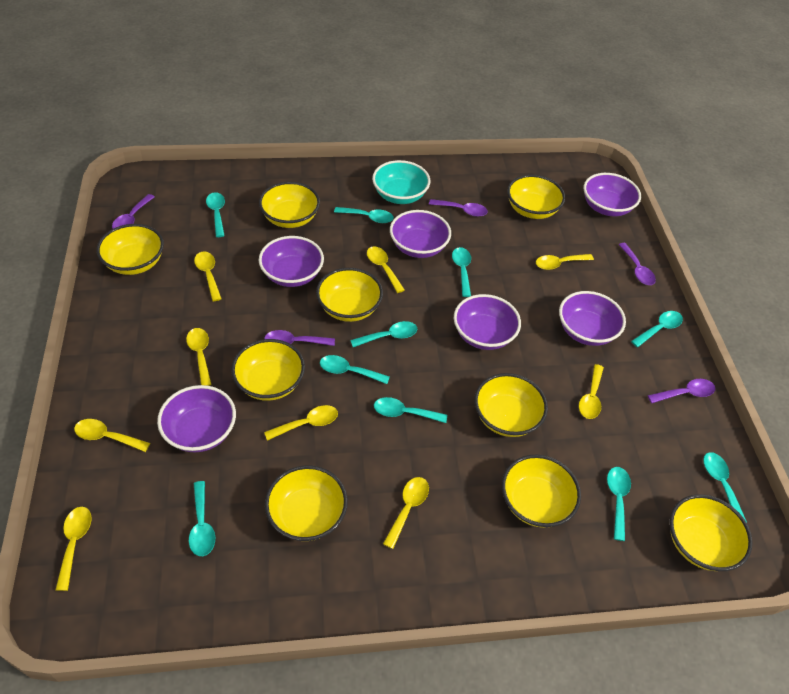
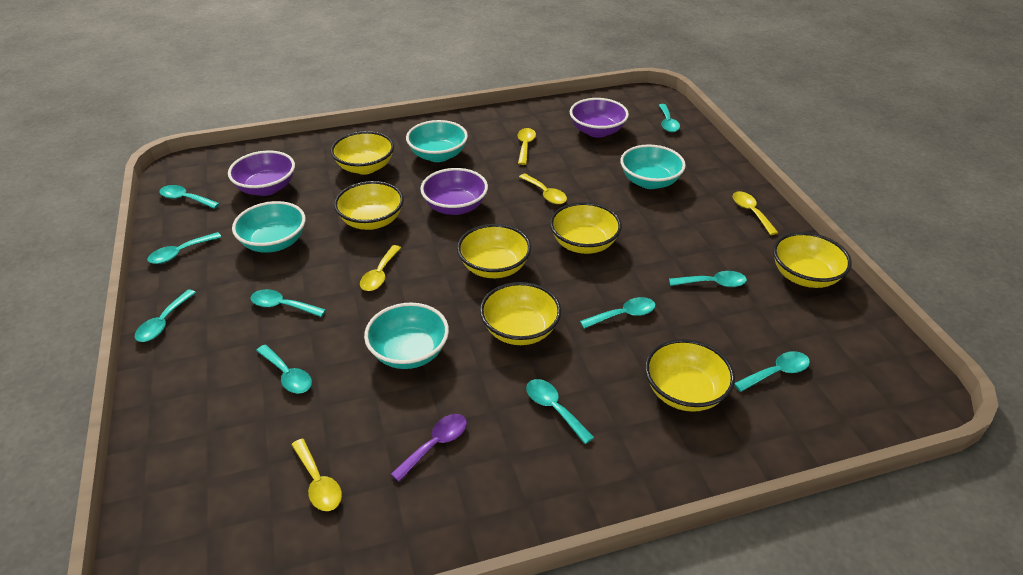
purple bowl: [157,385,236,452] [259,236,324,287] [390,210,451,258] [454,294,521,350] [559,291,626,346] [584,173,641,216] = 6 -> [228,151,295,196] [420,168,488,215] [570,98,629,138] = 3
purple spoon: [112,194,155,229] [264,330,335,346] [429,199,488,217] [618,243,656,285] [648,379,715,403] = 5 -> [391,414,467,482] = 1
turquoise bowl: [372,160,431,204] = 1 -> [232,201,306,253] [364,303,449,369] [406,120,468,162] [620,144,686,189] = 4
yellow bowl: [96,224,164,275] [231,339,305,401] [259,182,320,228] [265,465,348,541] [316,268,383,322] [474,373,548,437] [502,454,581,528] [507,175,565,219] [669,494,753,571] = 9 -> [331,131,394,174] [334,181,404,230] [457,224,531,278] [480,282,561,345] [550,202,622,254] [645,339,735,412] [773,232,852,288] = 7
yellow spoon: [56,507,92,591] [74,419,150,452] [186,328,212,386] [194,251,222,301] [264,405,338,441] [367,246,405,293] [383,477,429,549] [536,254,594,270] [579,364,604,419] = 9 -> [291,439,342,511] [360,245,401,291] [517,128,536,165] [519,174,567,204] [733,191,778,235] = 5

